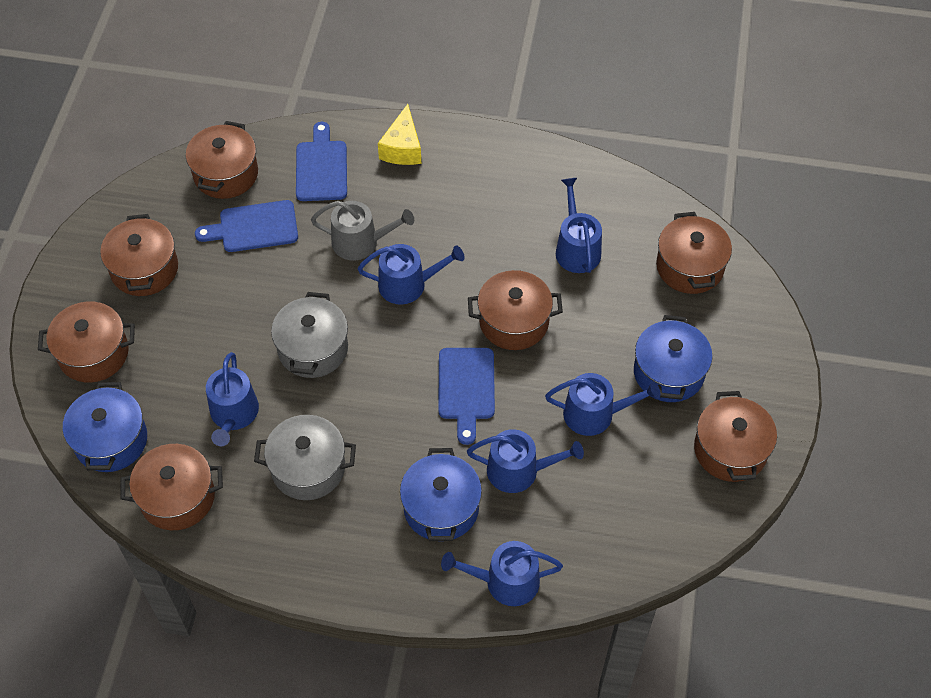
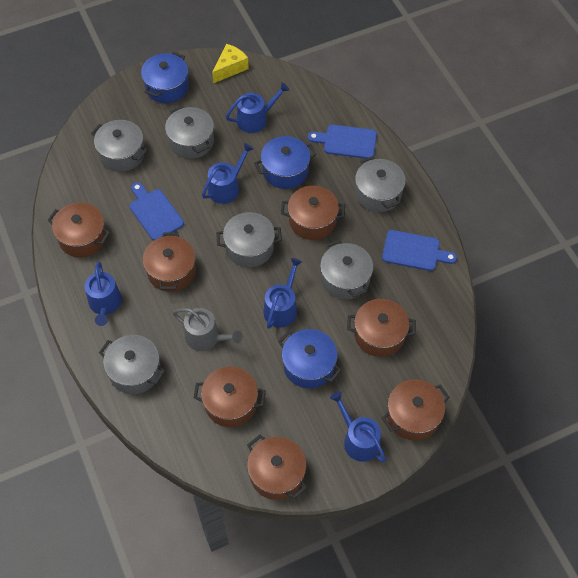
blue watering can: [206,352,259,446] [358,244,465,305] [441,541,563,606] [467,429,584,493] [545,373,660,436] [556,178,602,273] = 6 -> [85,262,122,326] [202,143,254,204] [226,82,290,133] [263,258,302,329] [330,391,386,463] = 5
grey pot: [254,415,356,500] [271,292,348,378] = 2 -> [91,120,148,172] [99,335,165,394] [165,106,214,159] [216,212,282,267] [320,240,373,300] [355,156,406,212] = 6

